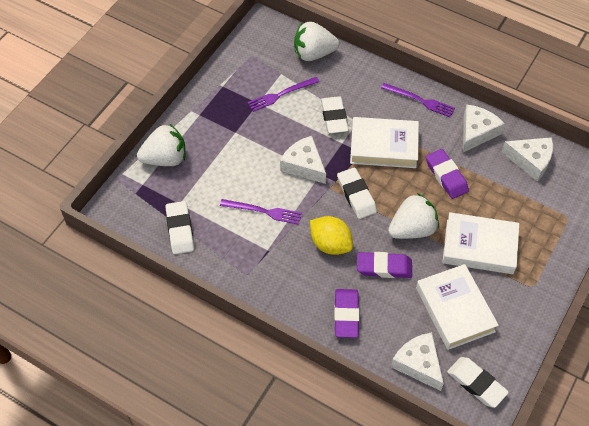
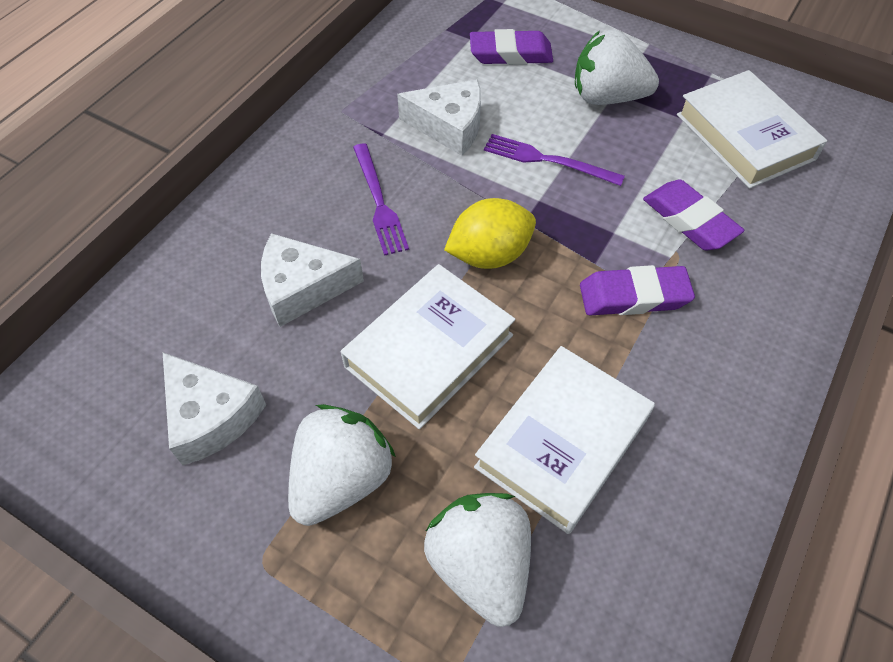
purple fork: [220,199,302,225] [248,77,319,112] [381,83,455,117] = 3 -> [353,143,409,256] [484,134,625,186] = 2
white cheese: [280,136,326,184] [391,332,444,391] [463,104,505,153] [501,137,553,181] = 4 -> [163,353,266,465] [261,233,364,327] [397,79,481,156] = 3
white eraser: [165,201,194,254] [321,96,349,134] [337,167,377,219] [447,357,509,408] = 4 -> none = 0

